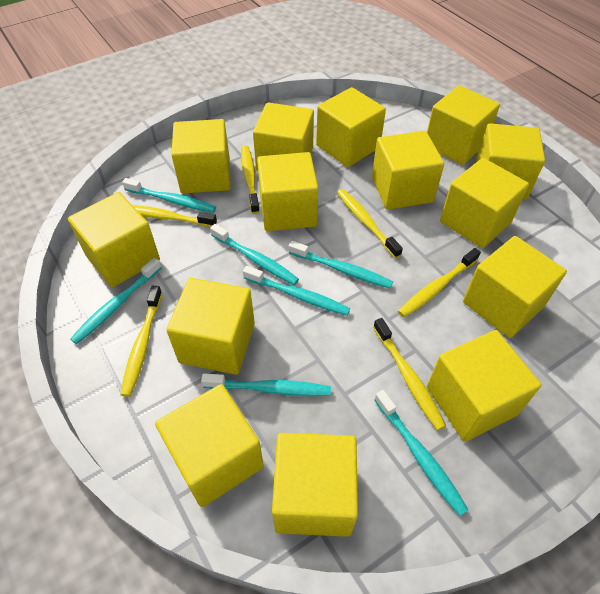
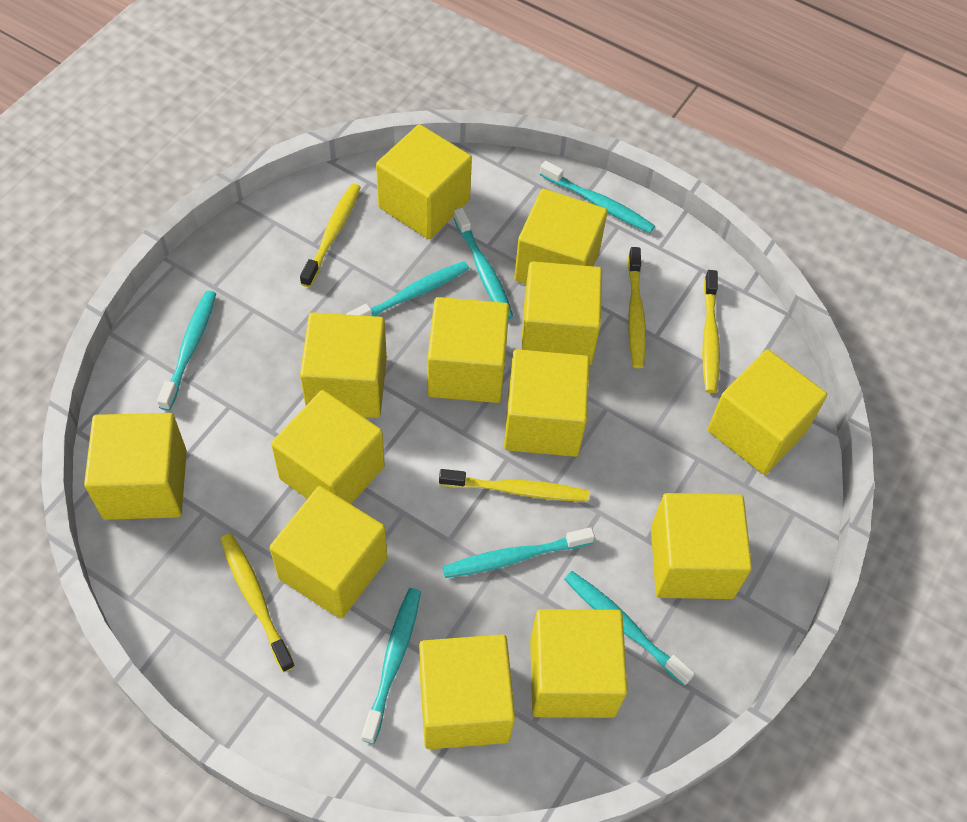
yellow cube: [68,192,160,287] [155,384,264,507] [166,278,255,375] [171,119,231,193] [253,103,314,171] [257,152,318,231] [272,433,358,537] [316,87,386,167] [372,131,444,210] [427,85,500,165] [427,330,541,442] [440,158,529,248] [463,236,567,338] [475,123,545,200] = 14 -> [84,413,187,520] [270,486,387,619] [271,390,385,504] [300,312,387,418] [376,124,472,239] [419,634,515,749] [427,297,509,403] [504,349,590,457] [514,189,608,284] [521,261,602,365] [530,609,628,718] [651,493,752,599] [708,349,827,475] = 13
yellow toothbrush: [120,286,162,397] [132,205,217,227] [241,145,260,214] [337,189,403,258] [373,318,446,430] [398,248,481,317] = 6 -> [220,533,295,672] [300,183,361,287] [439,469,589,501] [628,247,646,368] [702,270,720,393] = 5

